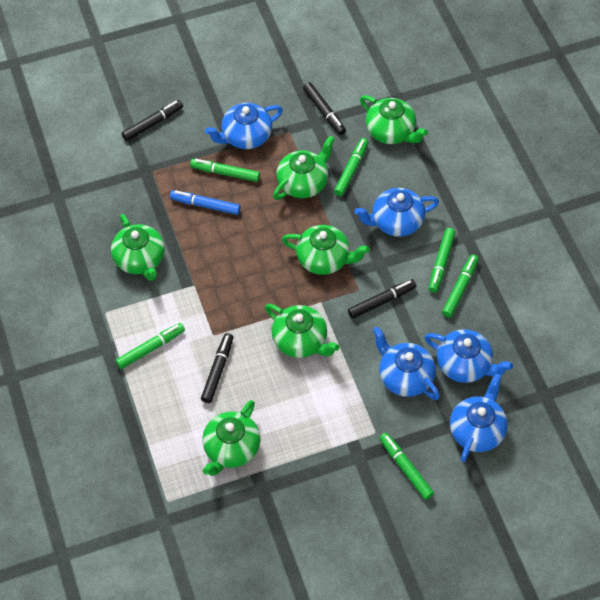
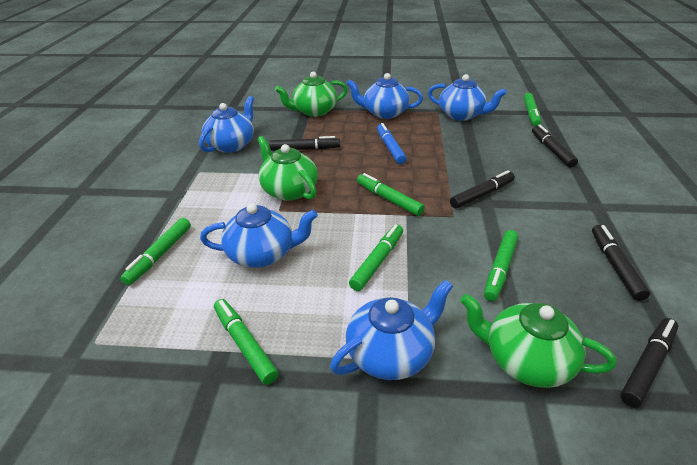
black marker: [122,100,183,141] [201,333,234,403] [303,82,346,135] [348,279,416,319] = 4 -> [269,136,340,151] [450,170,515,209] [532,125,578,167] [592,225,650,301] [620,318,678,408] = 5
green teapot: [111,214,165,281] [202,400,261,476] [265,304,340,358] [273,135,335,200] [282,225,370,275] [360,95,428,144] = 6 -> [257,136,318,201] [275,72,348,117] [460,294,616,388] = 3

